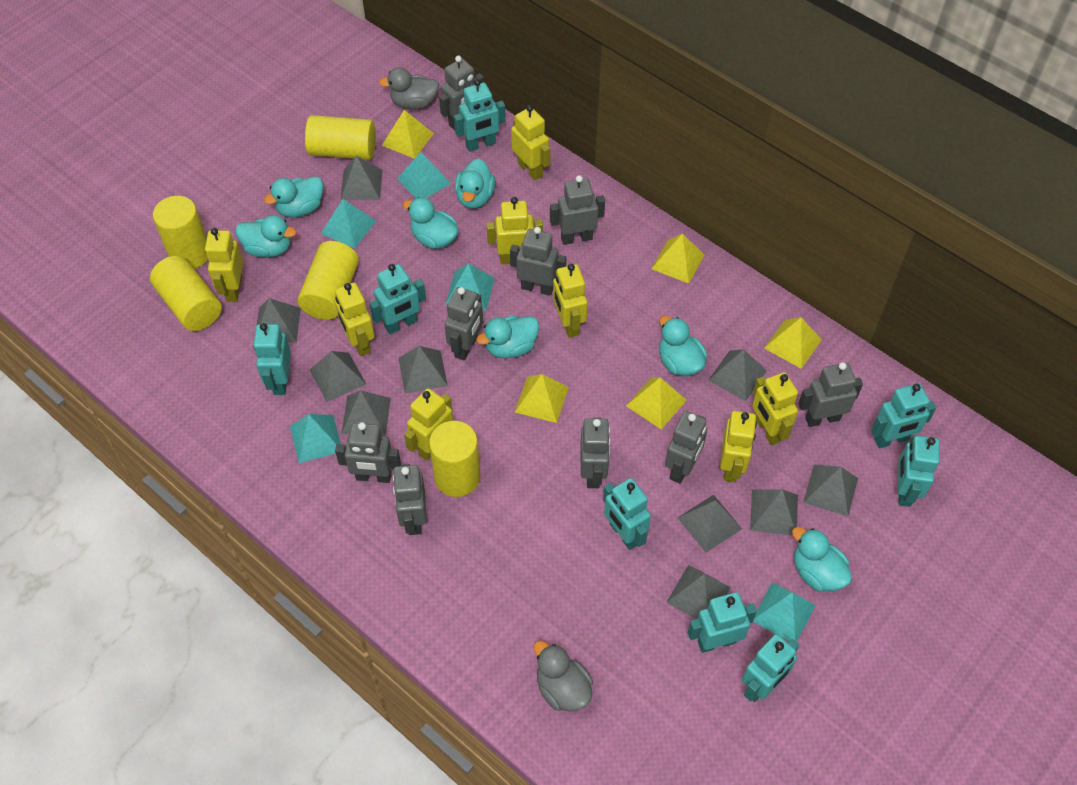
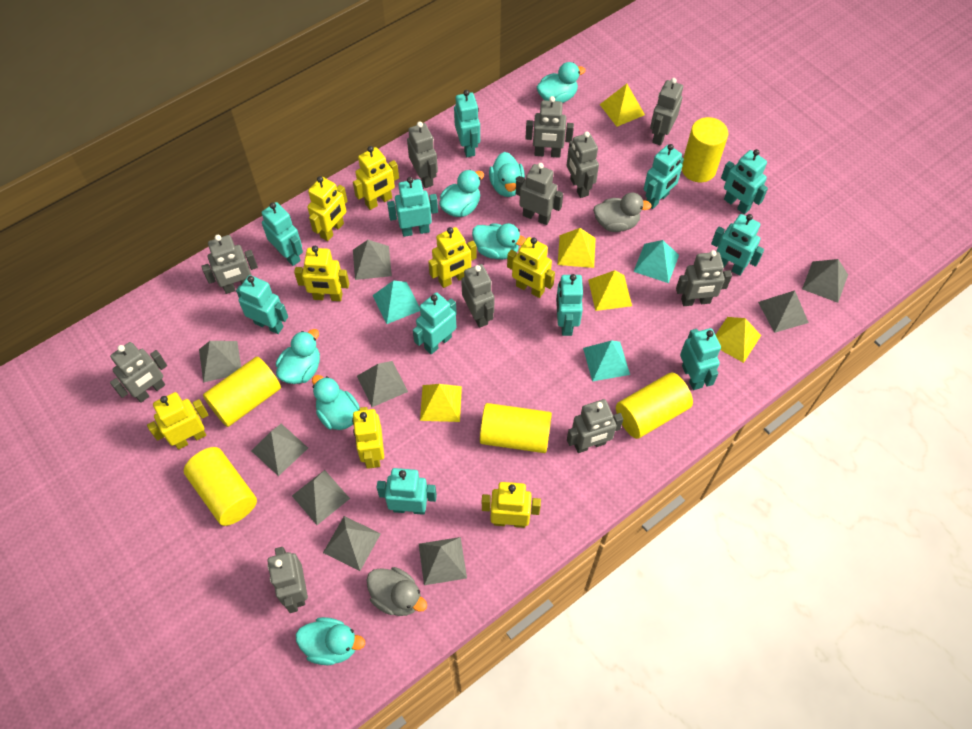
grey pyramid: [257,298,301,343] [310,351,366,402] [341,156,382,200] [341,390,391,436] [399,346,448,394] [666,565,731,619] [678,495,742,553] [708,349,767,401] [750,489,798,536] [803,465,858,517] = 10 -> [199,341,241,382] [251,424,308,476] [292,470,350,525] [323,516,381,571] [353,240,392,280] [357,361,408,407] [419,537,467,585] [758,290,809,333] [802,259,848,303] = 9
grey robot: [335,422,401,483] [392,464,427,535] [439,56,484,130] [444,287,483,360] [510,227,566,296] [550,175,605,245] [580,418,610,488] [665,411,707,484] [798,362,863,427] = 9 -> [110,342,167,403] [201,235,258,294] [268,547,308,613] [407,121,438,188] [461,264,494,328] [516,163,563,225] [525,96,574,158] [567,131,599,198] [567,399,623,453] [650,78,683,145] [676,250,732,306] = 11
turquoise pyramid: [290,414,341,463] [321,199,376,248] [397,152,451,198] [446,263,495,311] [753,582,816,642] = 5 -> [372,280,420,324] [583,341,630,381] [633,240,679,283] = 3
turquoise robot: [253,323,291,395] [369,264,426,334] [454,79,506,152] [603,478,651,550] [688,592,757,653] [742,634,799,702] [871,383,936,449] [898,435,940,507] = 8 -> [236,275,288,334] [261,202,303,266] [377,468,437,515] [387,177,438,237] [413,292,457,354] [454,90,480,157] [556,274,583,336] [644,144,684,209] [680,328,721,390] [711,214,764,276] [721,149,768,214] = 11

